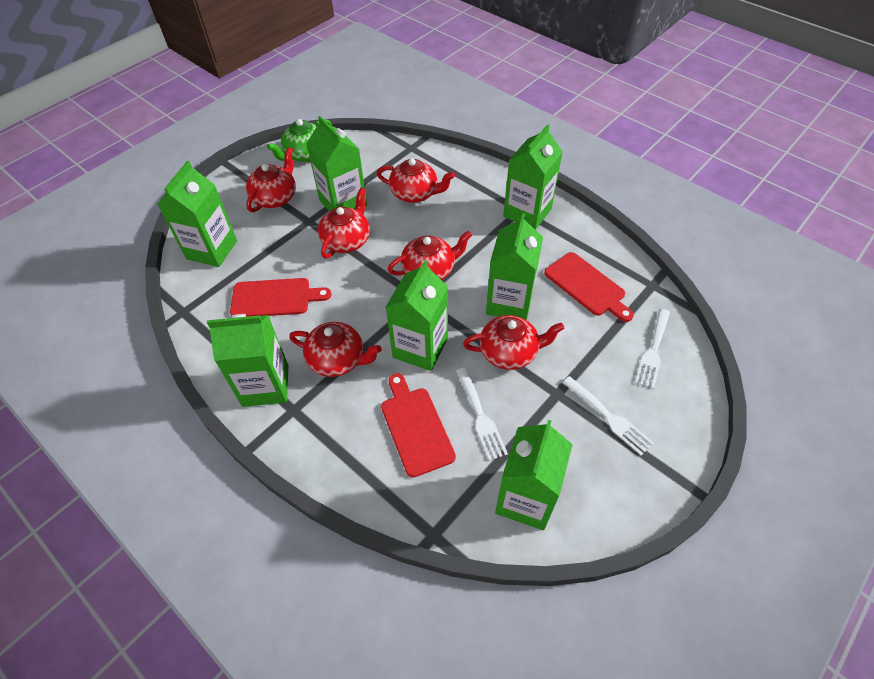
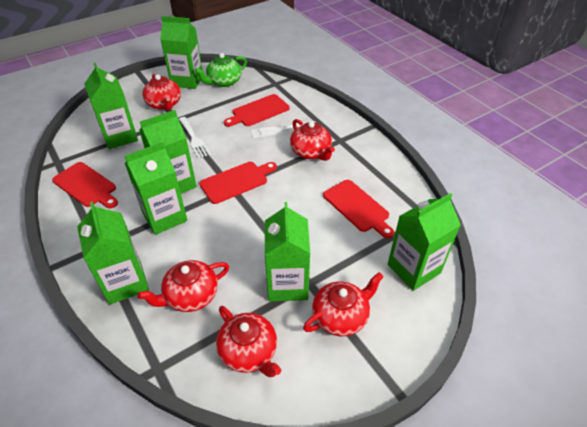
red cutting board: [230,278,332,317] [381,373,456,478] [544,252,634,322] = 3 -> [52,162,118,208] [199,162,277,204] [224,94,290,127] [323,180,394,238] = 4
red teapot: [246,147,296,212] [289,322,382,377] [318,187,370,259] [377,158,455,203] [388,231,472,280] [463,315,564,370] = 6 -> [138,260,229,312] [142,74,181,110] [216,306,281,377] [290,119,335,161] [303,272,384,336] = 5
white fork: [456,367,508,461] [562,376,654,455] [635,309,670,389] = 3 -> [179,117,211,158] [251,121,316,138] = 2

